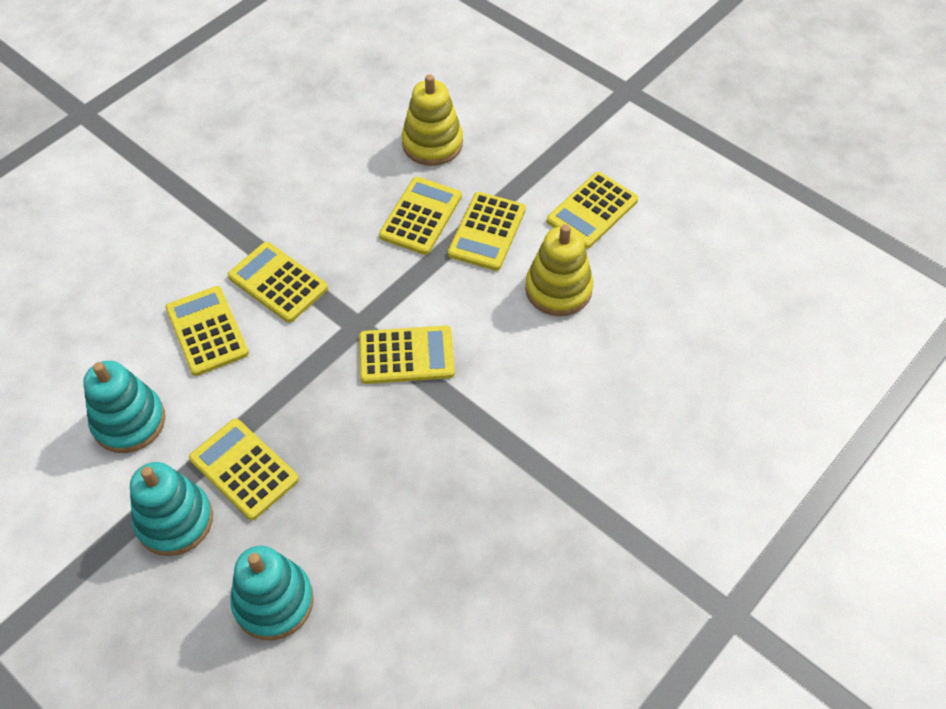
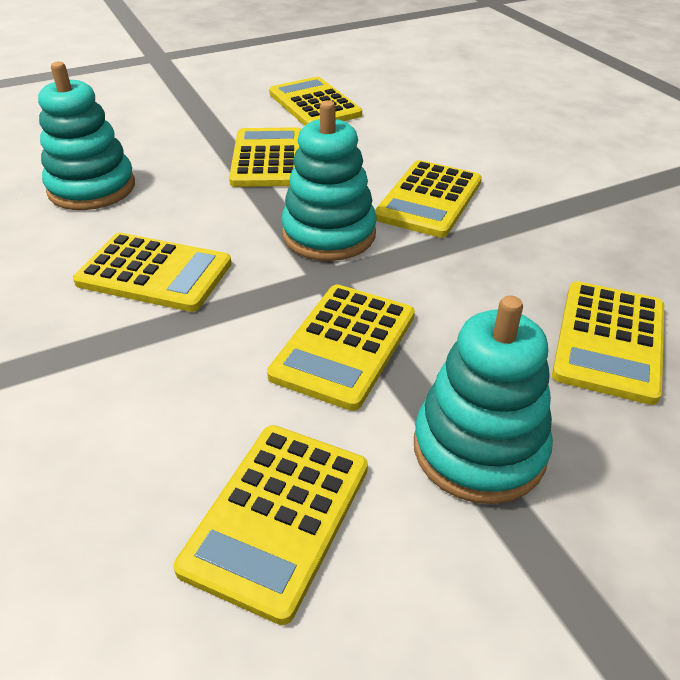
yellow stacking toy: [402,74,463,166] [525,224,593,316] = 2 -> none = 0

